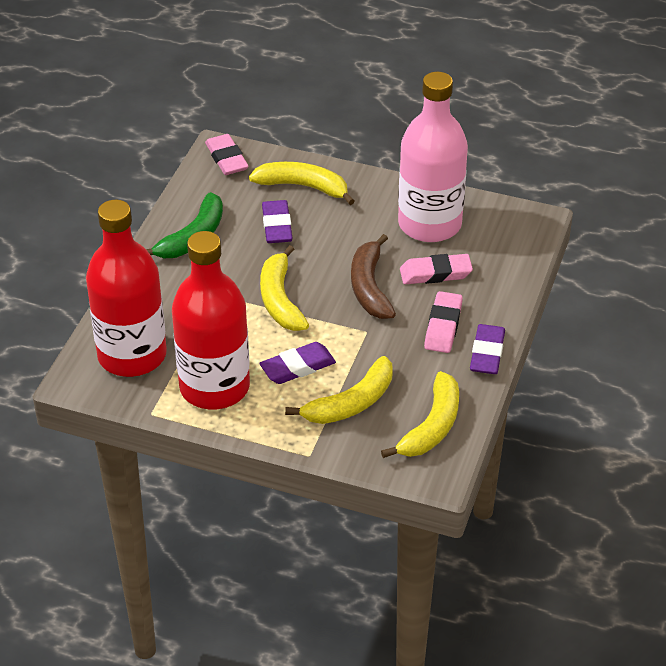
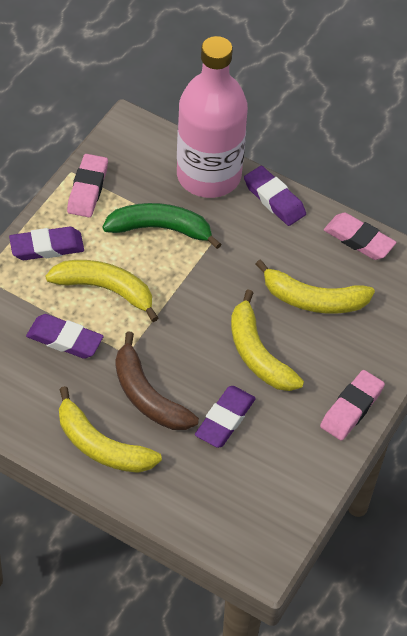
purple eraser: [259,342,336,384] [262,200,292,243] [470,324,505,374] = 3 -> [9,227,84,260] [26,314,104,359] [195,386,256,448] [244,166,306,226] = 4
red bottle: [86,200,167,377] [172,231,250,410] = 2 -> none = 0

